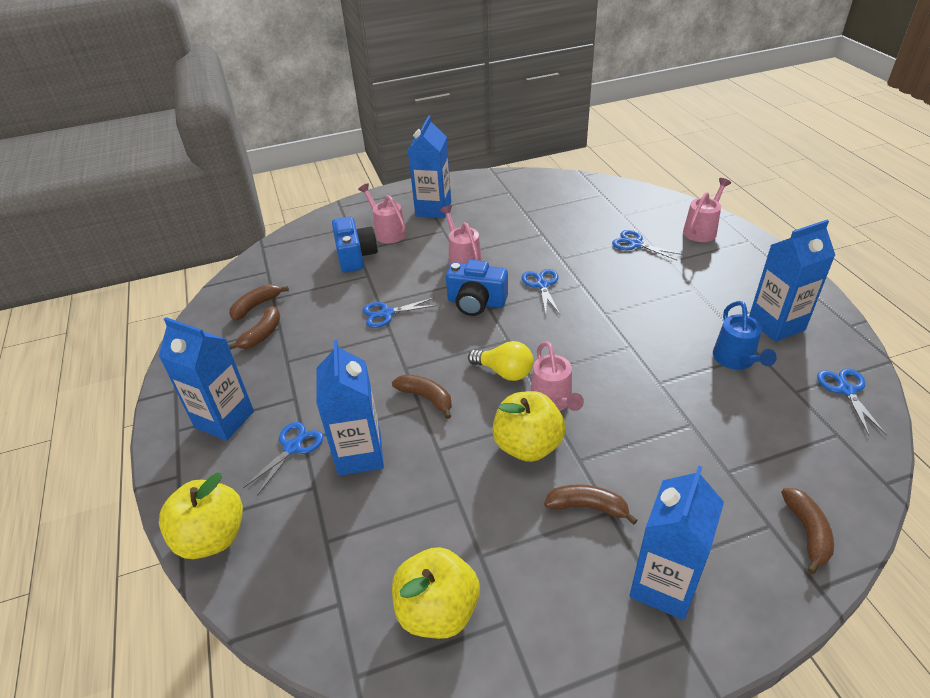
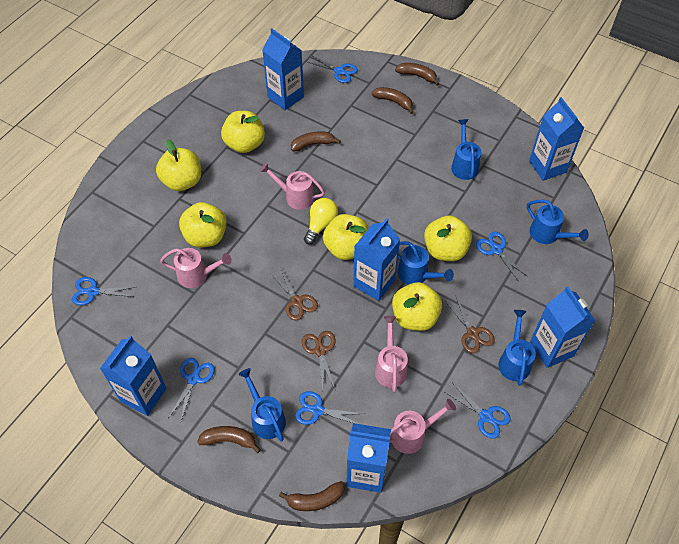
blue camera: [332,216,378,272] [446,260,508,316] = 2 -> none = 0
blue carton: [159,317,254,441] [316,340,384,476] [408,116,451,218] [630,465,724,620] [749,220,835,342] = 5 -> [100,336,167,416] [262,28,304,110] [346,423,391,493] [353,218,400,301] [529,97,584,181] [530,286,596,368] = 6
blue scissors: [243,422,323,496] [363,298,438,328] [521,269,560,314] [612,230,683,261] [817,368,887,435] = 5 -> [72,277,135,306] [169,358,215,421] [295,391,365,425] [308,55,358,83] [445,383,511,439] [476,232,528,282] = 6
blue watering can: [713,301,777,370] = 1 -> [238,368,286,442] [398,241,454,285] [451,119,481,180] [498,310,536,386] [527,200,589,244] = 5
brown scissors: none = 0 -> [270,267,318,321] [302,331,335,391] [445,297,495,353] = 3
yellow apple: [159,473,243,559] [392,547,480,639] [492,391,566,462] = 3 -> [156,139,201,191] [179,202,227,247] [221,111,265,153] [323,214,369,260] [392,282,442,331] [424,216,472,261] = 6

